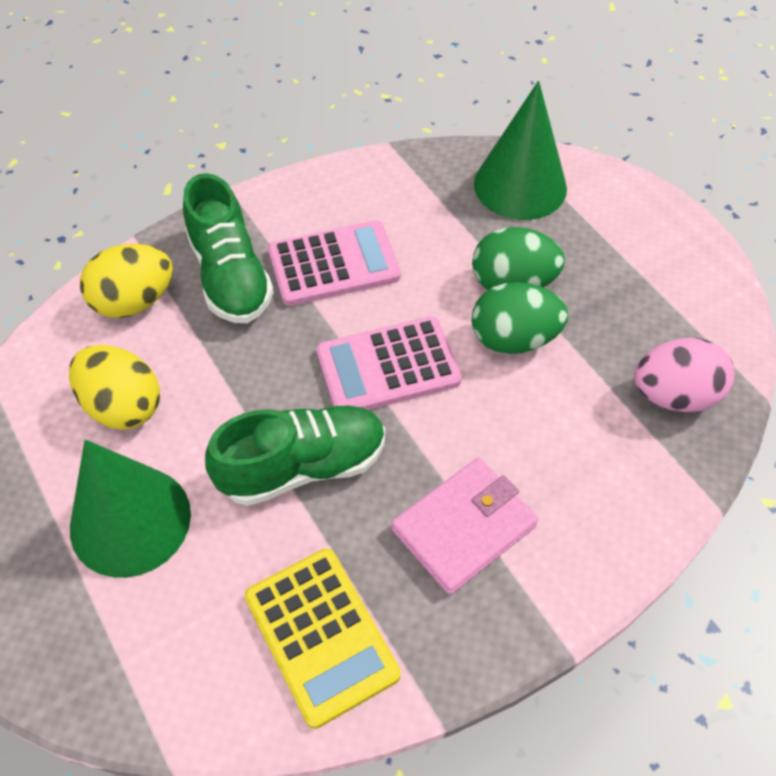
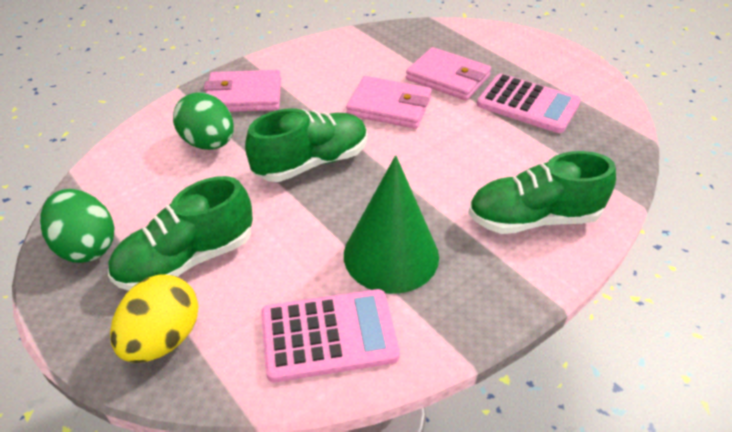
green cone: [70,440,191,578] [474,81,567,220] = 2 -> [344,156,439,294] = 1
green shoe: [183,173,274,323] [205,406,385,506] = 2 -> [108,176,253,290] [245,109,367,182] [468,151,616,234] = 3
pink egg: [634,338,735,412] = 1 -> none = 0
pink wallet: [391,458,538,595] = 1 -> [203,70,281,112] [346,76,432,129] [406,47,491,101] = 3
yellow calculator: [244,548,401,729] = 1 -> none = 0
yellow egg: [69,345,160,430] [80,244,173,318] = 2 -> [110,275,198,363] = 1

